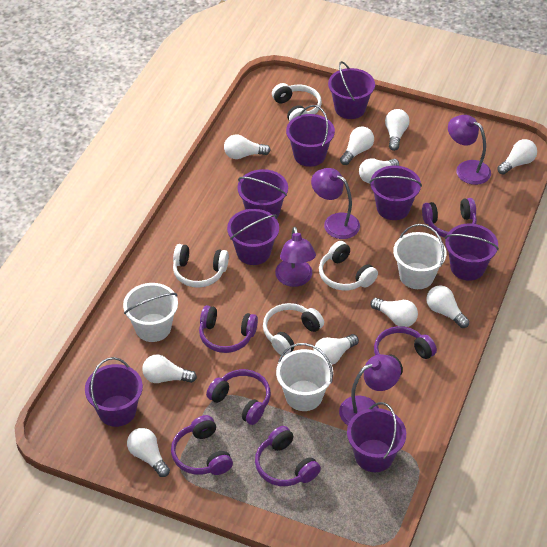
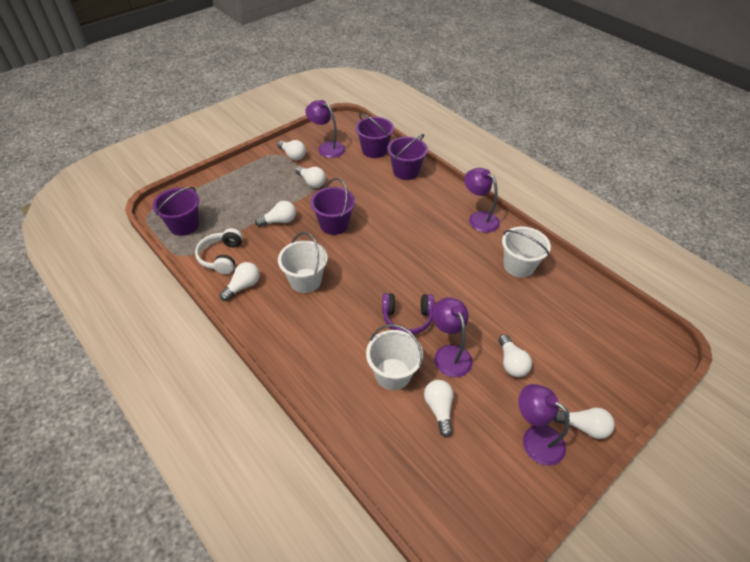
purple bucket: [85,357,143,427] [227,209,279,265] [238,169,288,219] [286,105,335,167] [328,61,375,119] [347,402,406,472] [370,166,422,220] [445,224,499,281] = 8 -> [153,187,199,236] [310,178,355,235] [356,113,394,158] [388,134,428,180] = 4
purple headphones: [171,415,233,475] [199,305,258,353] [206,369,271,425] [255,426,321,486] [374,326,437,374] [422,198,477,238] = 6 -> [382,293,434,335] = 1
white headphones: [173,244,229,288] [263,303,324,356] [272,83,322,122] [319,241,378,291] = 4 -> [195,228,243,274] = 1
white light bulb: [127,428,170,477] [142,354,197,383] [224,134,271,159] [313,334,359,365] [340,126,374,165] [359,158,399,183] [370,298,418,327] [385,109,409,151] [426,285,469,328] [497,139,537,175] = 10 -> [220,262,260,301] [255,201,296,227] [277,140,306,160] [296,166,326,188] [424,380,454,437] [499,334,532,377] [554,408,615,439] = 7

